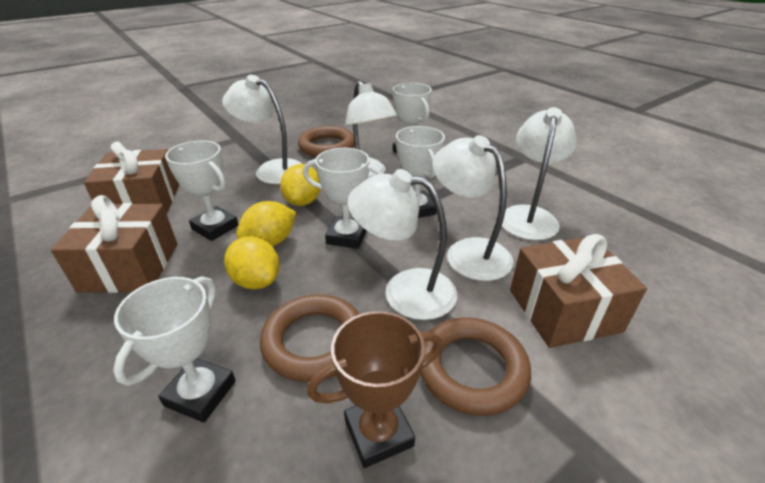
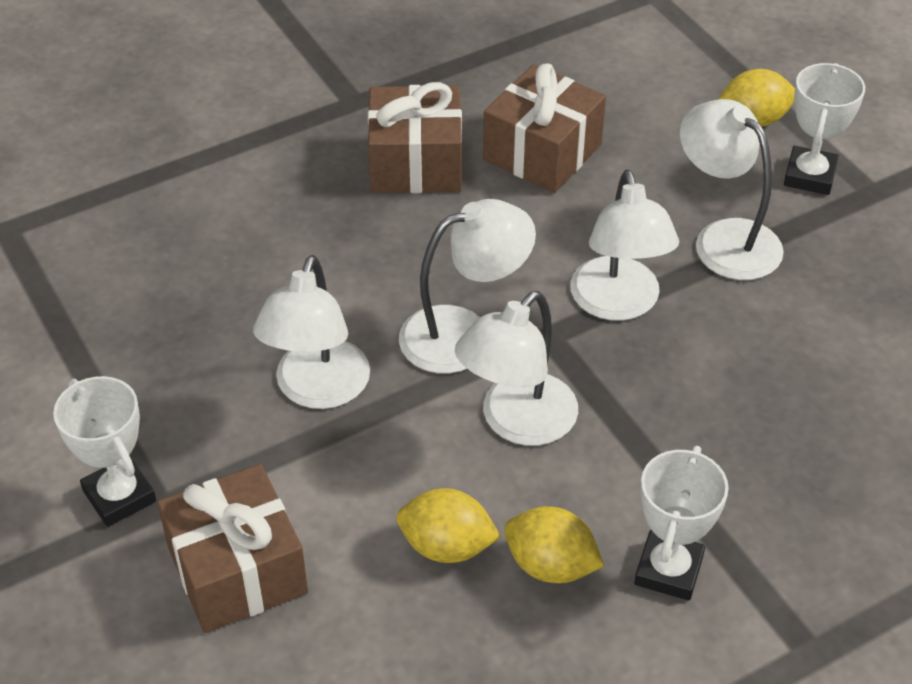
brown ring: [260,294,360,382] [298,126,355,157] [420,317,531,416] = 3 -> none = 0
brown trophy: [307,311,442,468] = 1 -> none = 0
white trophy: [113,276,236,423] [165,140,239,241] [303,148,382,249] [393,83,432,154] [396,126,445,218] = 5 -> [53,376,156,527] [634,446,729,601] [784,63,865,195] = 3

